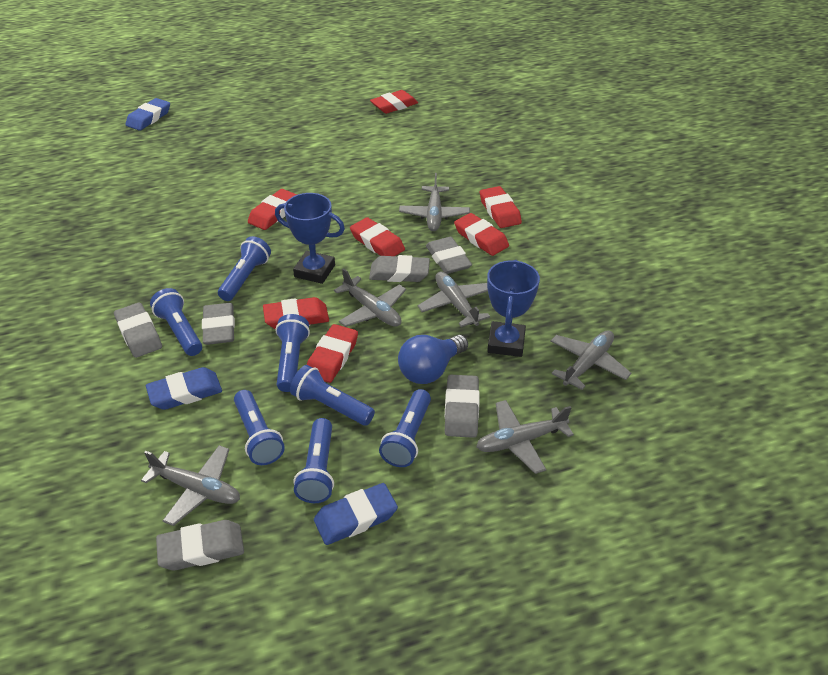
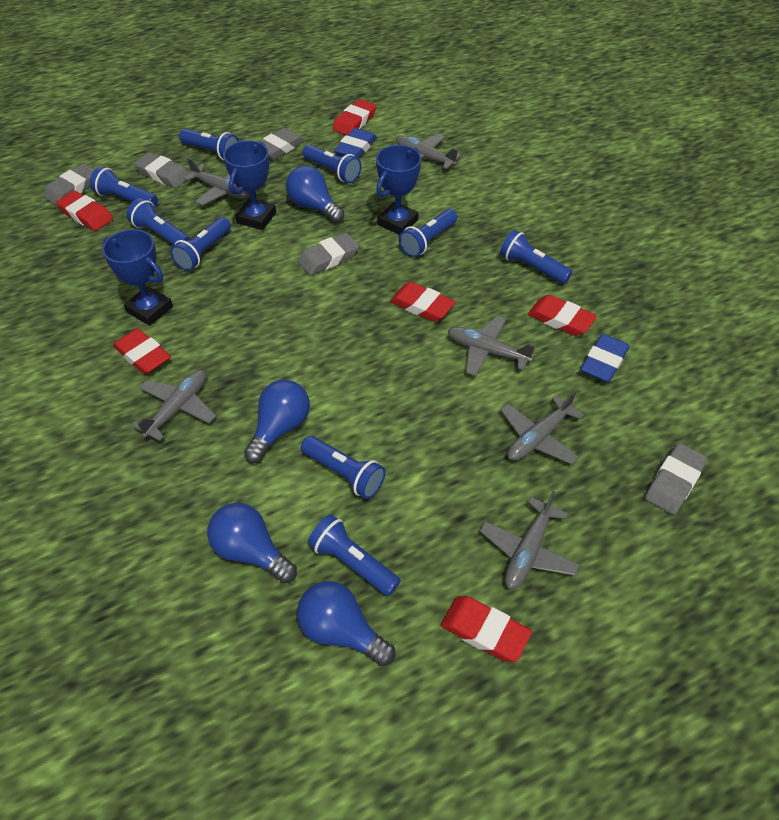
blue eraser: [125,98,170,131] [146,367,222,410] [314,483,398,545] = 3 -> [334,128,377,158] [580,334,630,382] = 2
blue flashlight: [150,288,202,356] [218,236,271,301] [234,390,285,465] [275,314,310,392] [290,365,375,426] [294,418,334,503] [379,389,431,467] = 7 -> [90,166,158,207] [127,198,191,245] [170,217,231,271] [179,129,239,160] [301,436,386,499] [303,144,361,183] [308,514,401,596] [399,209,457,257] [500,230,573,284] = 9
blue light bulb: [398,335,468,384] = 1 -> [207,503,297,584] [244,380,310,463] [286,166,344,223] [297,581,396,666] = 4
blue trophy: [275,193,345,284] [487,260,540,357] = 2 -> [102,229,173,326] [223,140,276,230] [376,145,421,235] = 3
grey eraser: [114,302,162,358] [156,520,244,570] [202,303,235,345] [369,255,430,282] [426,237,472,274] [445,375,480,438] = 6 -> [44,164,95,206] [134,152,189,188] [260,128,305,160] [298,233,359,275] [645,443,708,515] = 5
red eraser: [248,189,297,230] [263,297,329,329] [307,324,358,383] [350,217,405,256] [370,90,418,114] [454,213,509,256] [480,186,522,228] = 7 -> [56,190,114,231] [113,328,171,374] [333,99,377,135] [390,282,455,322] [441,596,532,662] [528,295,597,336] = 6

